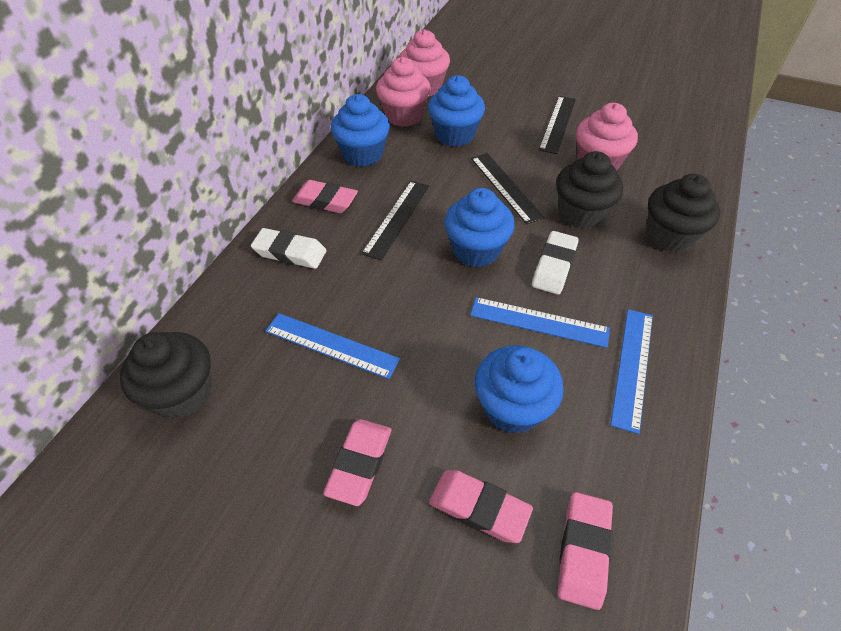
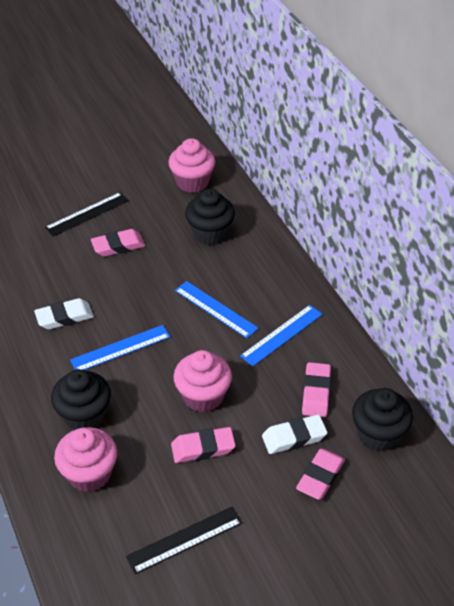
black ruler: [361,181,429,260] [471,153,544,224] [539,96,576,154] = 3 -> [45,192,129,236] [126,507,242,574] = 2
blue cupcake: [331,94,390,167] [428,75,485,147] [445,188,515,267] [475,345,564,434] = 4 -> none = 0

